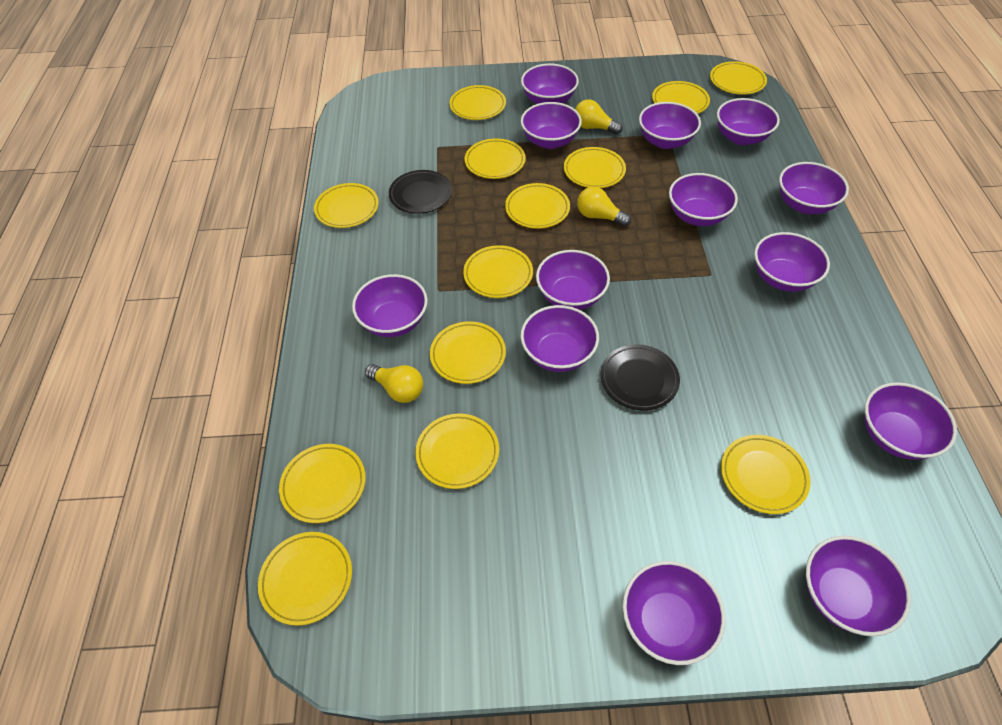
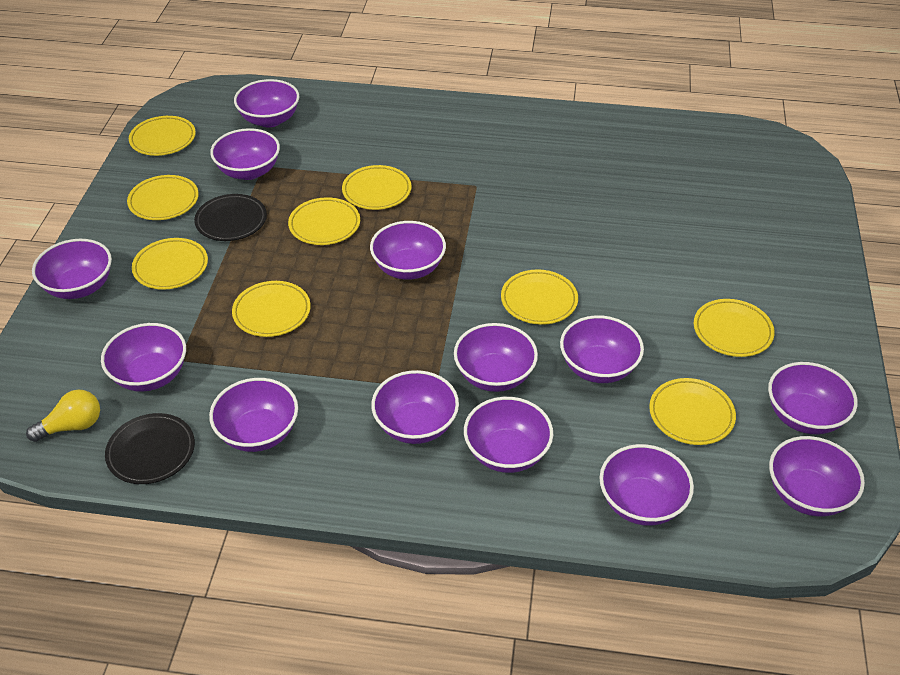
yellow light bulb: [365,364,423,403] [575,99,623,134] [577,187,631,227] = 3 -> [26,389,100,442] = 1
yellow plate: [258,532,352,626] [279,444,366,523] [314,183,379,228] [415,413,499,489] [430,321,506,384] [450,85,506,120] [463,245,533,298] [465,138,526,179] [505,183,570,229] [564,147,626,188] [652,81,710,114] [710,61,767,95] [721,435,811,514] = 13 -> [127,175,199,220] [129,116,196,156] [132,238,208,290] [232,281,311,337] [288,197,360,245] [342,165,411,210] [501,270,578,325] [649,378,736,445] [694,299,775,357] = 9

